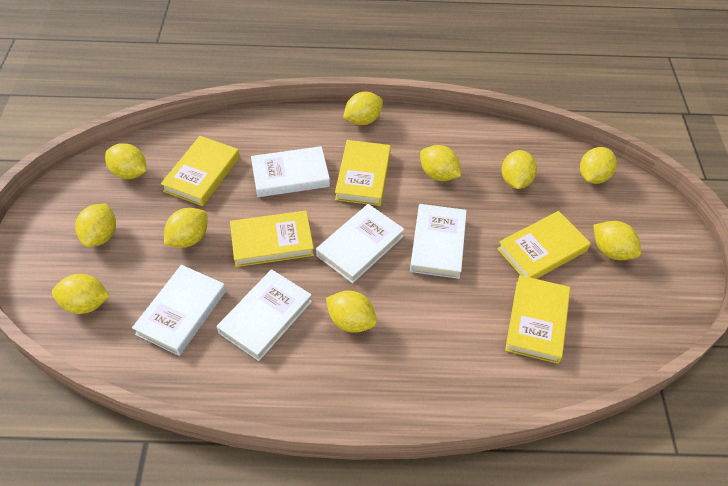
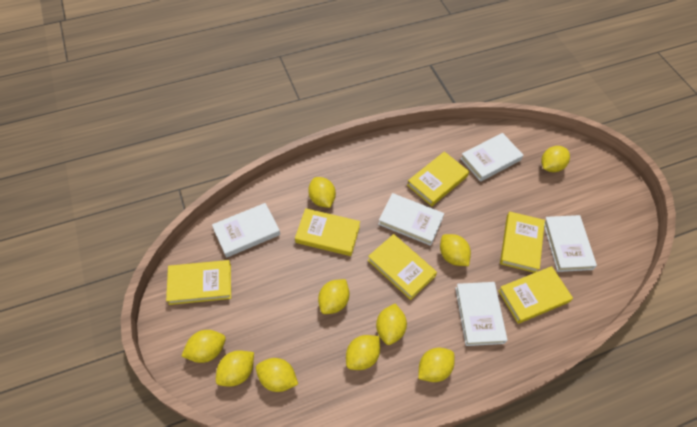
yellow book: [161,136,240,206] [230,211,314,267] [335,140,391,206] [497,211,591,279] [505,275,570,364] = 5 -> [166,260,231,305] [295,208,360,256] [368,234,437,300] [407,151,469,206] [498,266,573,324] [500,212,545,273] = 6

